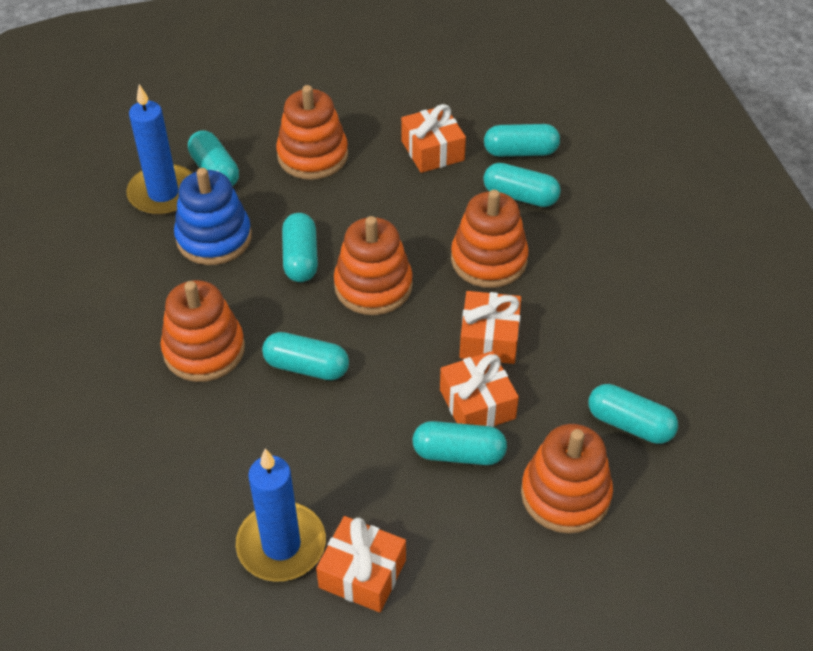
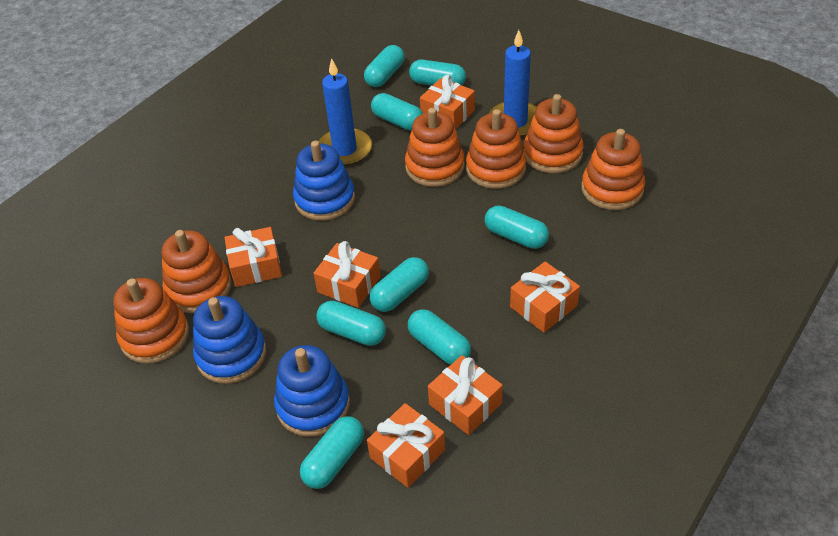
blue stacking toy: [174,168,252,265] = 1 -> [193,296,266,384] [274,345,350,437] [293,141,355,221] = 3
orange gift: [316,516,406,613] [401,104,466,173] [440,351,519,427] [459,291,521,364] = 4 -> [225,227,282,287] [314,241,380,308] [367,403,445,488] [420,75,475,130] [428,355,503,435] [510,261,580,333] = 6
orange stacking toy: [161,280,245,382] [276,85,348,180] [334,216,413,315] [451,190,529,288] [521,424,613,534] = 5 -> [113,278,189,364] [162,230,232,313] [405,108,465,187] [466,109,526,189] [523,94,584,173] [582,129,645,210] = 6
turquoise capsule: [188,130,239,187] [262,332,349,380] [282,213,318,282] [413,421,507,465] [483,163,561,207] [484,124,560,157] [588,384,678,444] = 7 -> [300,416,364,489] [316,301,386,346] [364,45,405,87] [370,257,429,312] [371,93,423,131] [408,309,471,365] [409,60,466,86] [485,205,549,249] = 8

